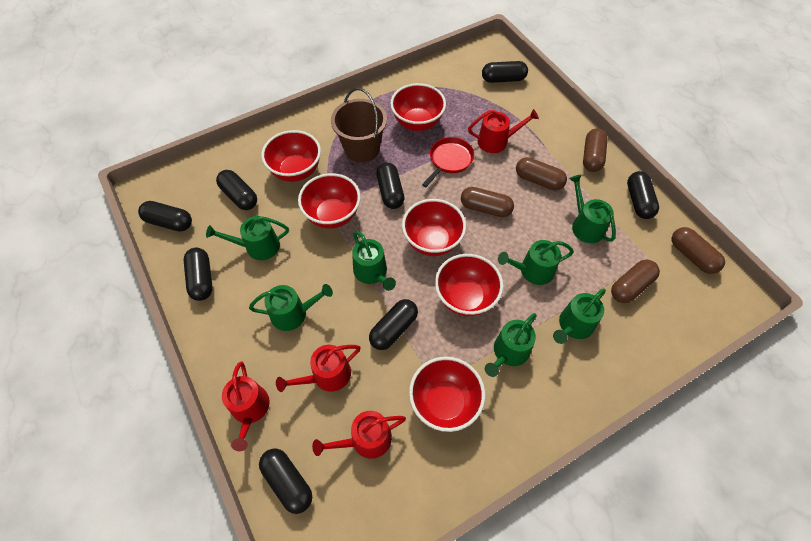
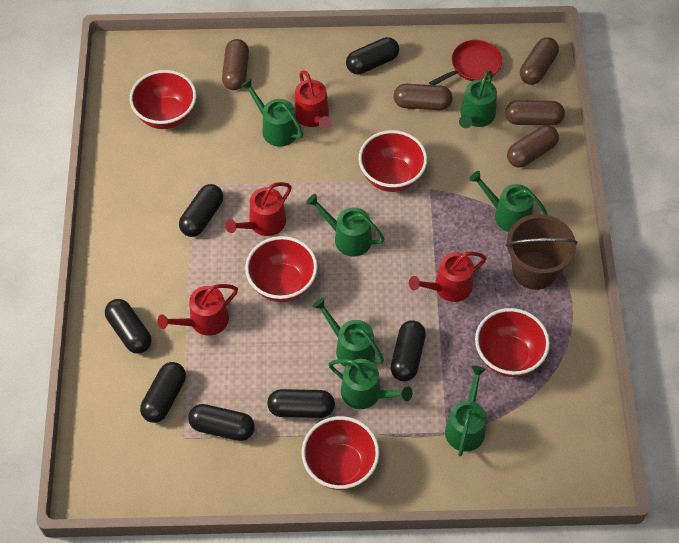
black capsule: [138,201,192,232] [184,248,213,301] [216,170,257,210] [259,448,312,514] [369,299,418,350] [376,163,404,209] [482,61,528,83] [627,171,659,219] = 8 -> [105,299,151,354] [140,362,186,423] [179,184,223,237] [188,404,255,441] [267,389,335,418] [346,37,399,74] [391,320,426,381] = 7
red bowl: [261,130,321,182] [298,173,361,228] [390,83,446,131] [402,199,466,256] [409,357,485,432] [435,254,503,316] = 6 -> [130,70,196,129] [245,236,317,302] [302,416,379,490] [358,130,427,192] [475,308,550,377] = 5

